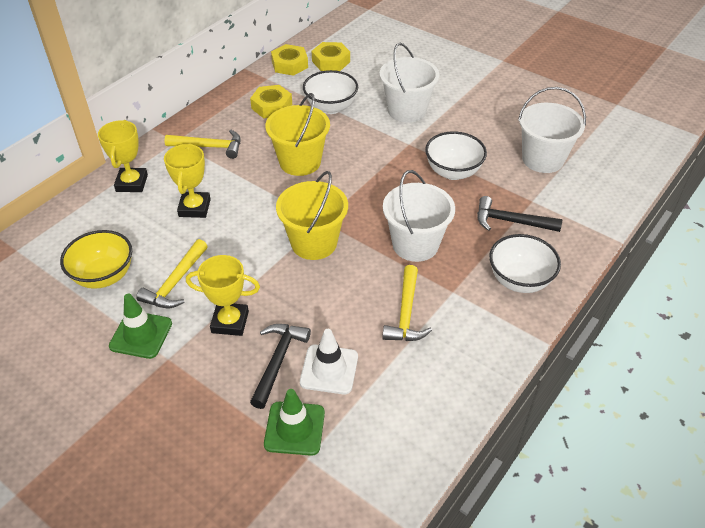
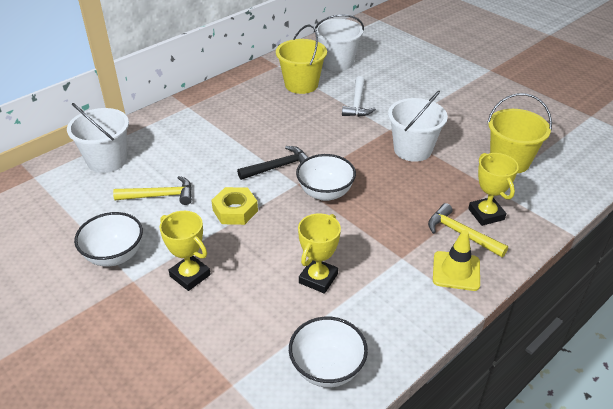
black hammer: [250,324,311,409] [477,196,562,232] = 2 -> [237,146,308,180] = 1
green traffic cone: [109,294,172,359] [264,389,325,456] = 2 -> none = 0
white hammer: none = 0 -> [342,76,376,117] = 1
white traffic cone: [300,329,358,394] = 1 -> none = 0
yellow bowl: [60,230,132,289] = 1 -> none = 0
yellow hammer: [136,239,208,308] [164,130,240,159] [382,265,432,341] = 3 -> [113,176,192,205] [428,203,508,257] = 2
yellow nut: [250,85,292,118] [271,44,308,76] [312,42,350,71] = 3 -> [211,187,258,225] = 1
yellow traffic cone: none = 0 -> [433,230,480,291] = 1

